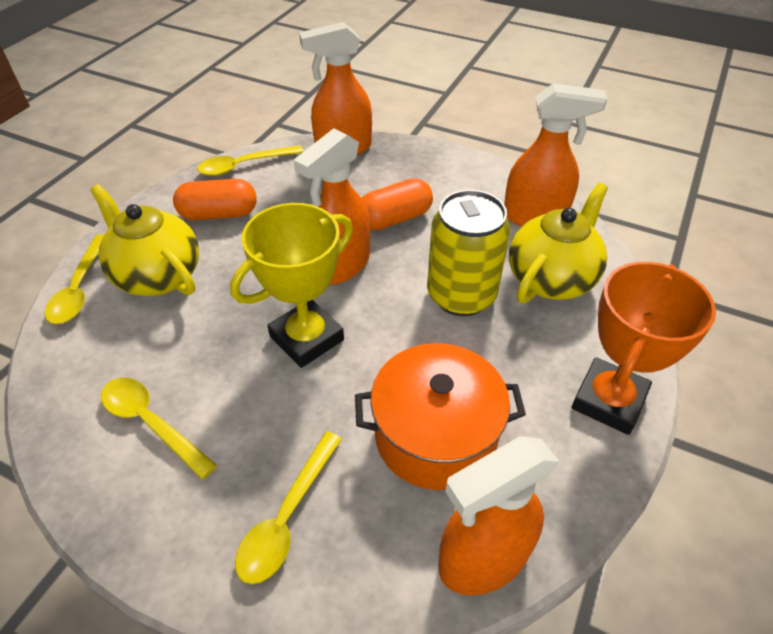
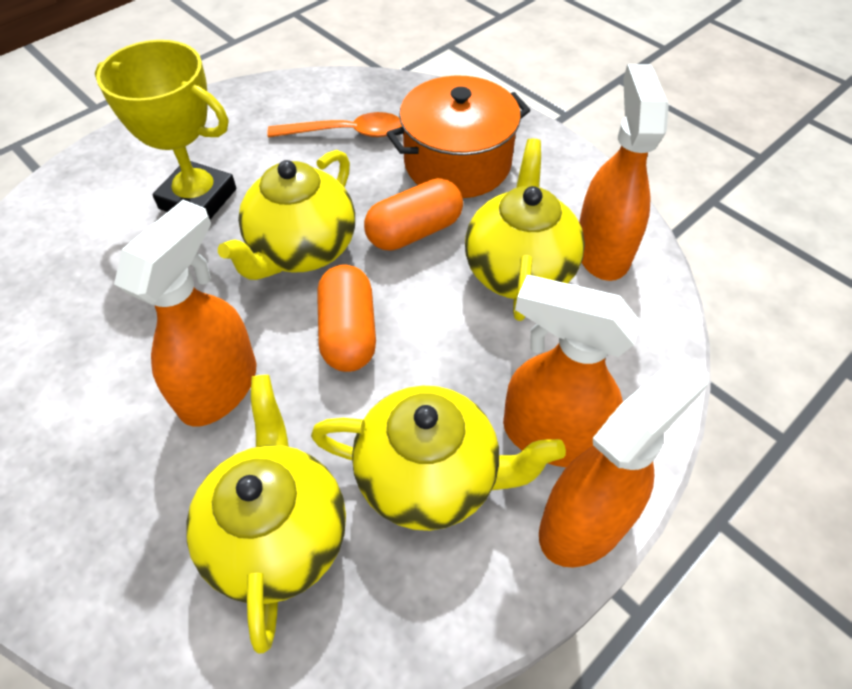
orange spoon: none = 0 -> [267,112,402,137] = 1
orange trophy: [571,262,716,435] = 1 -> none = 0
yellow can: [427,190,511,316] = 1 -> none = 0
yellow spoon: [45,234,104,324] [101,377,217,479] [197,145,303,176] [235,432,342,584] = 4 -> none = 0
yellow teapot: [90,184,199,296] [509,183,608,303] = 2 -> [186,375,346,654] [218,150,355,280] [311,386,566,531] [465,138,585,321] = 4

